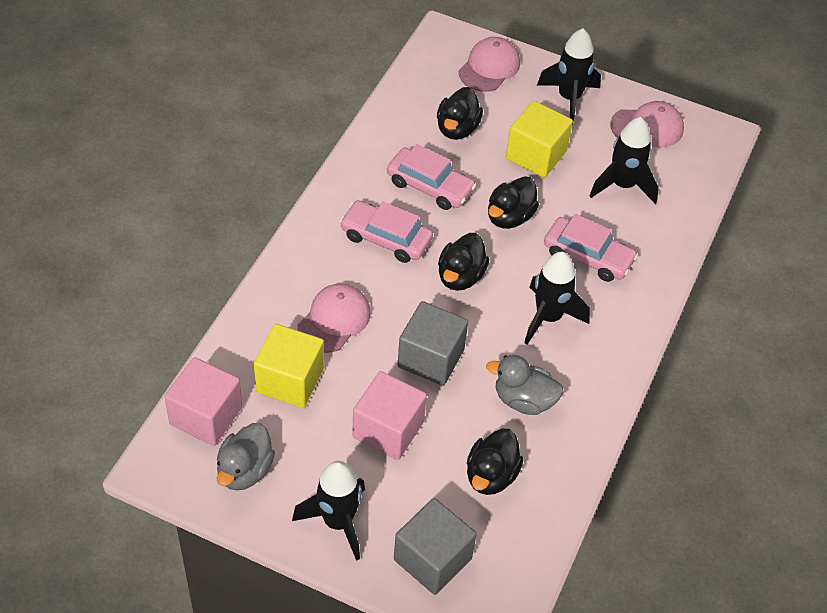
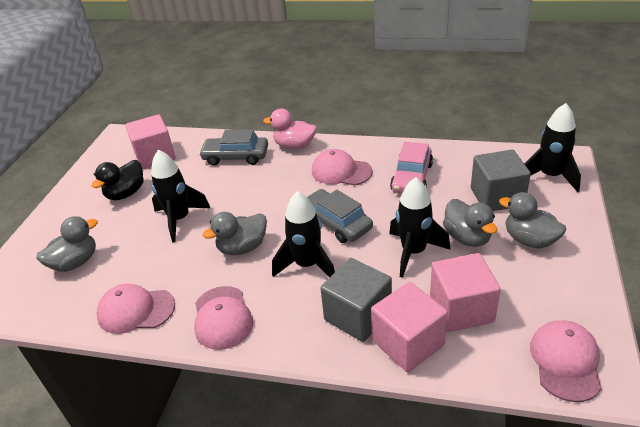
black duck: [437,87,483,140] [438,233,489,291] [467,429,524,495] [488,176,539,229] = 4 -> [92,160,144,200] = 1
grey car: none = 0 -> [199,129,268,166] [307,189,373,243] = 2
grey duck: [216,423,275,491] [486,355,564,415] = 2 -> [36,216,98,272] [203,212,267,255] [443,199,497,247] [499,192,566,248] = 4
pink cap: [297,284,371,353] [459,37,520,92] [610,101,684,147] = 3 -> [97,283,175,334] [194,286,253,350] [312,149,373,186] [530,320,602,402] = 4
pink car: [340,200,433,263] [387,144,476,210] [544,214,638,282] = 3 -> [390,142,433,193] = 1
pink cube: [165,357,242,446] [352,371,427,460] = 2 -> [125,114,176,169] [371,282,448,372] [430,253,501,332] = 3
pink duck: none = 0 -> [263,109,317,149] = 1
yellow cube: [254,324,324,408] [506,101,573,178] = 2 -> none = 0

